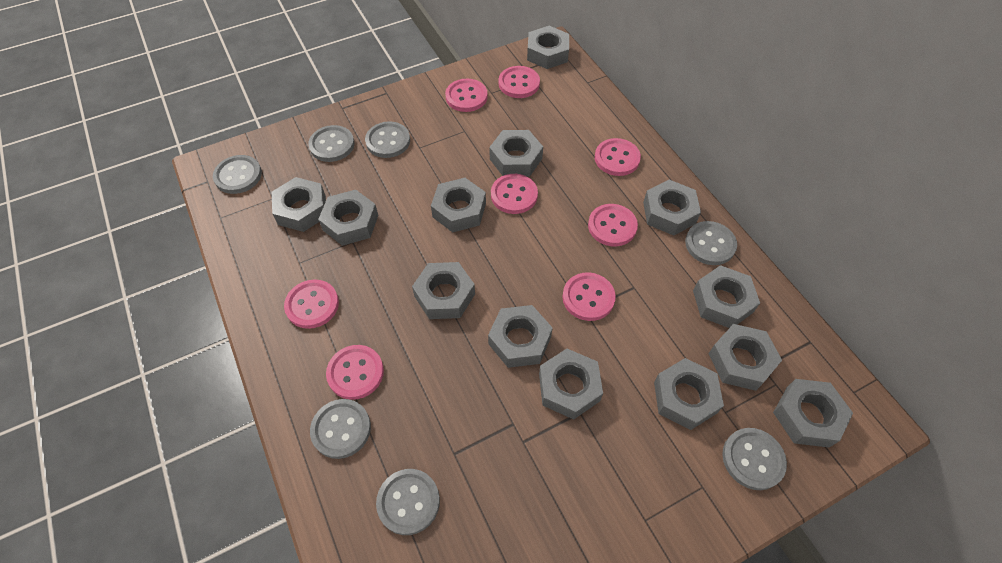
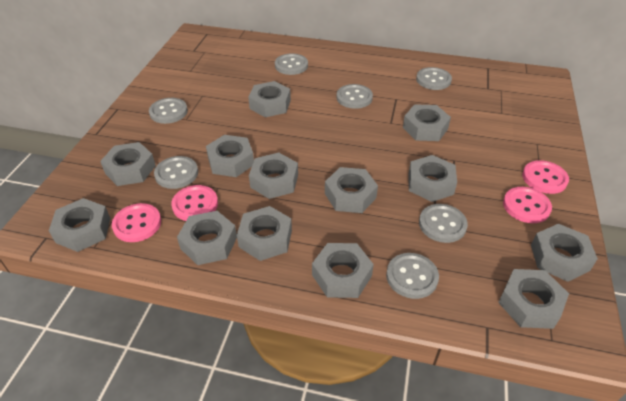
pink button: [284,280,339,329] [326,345,384,400] [445,79,488,112] [491,174,538,214] [499,66,540,98] [562,272,616,321] [588,204,638,246] [595,138,641,176] = 8 -> [112,203,161,242] [171,185,218,221] [503,187,552,223] [522,160,569,194] = 4

